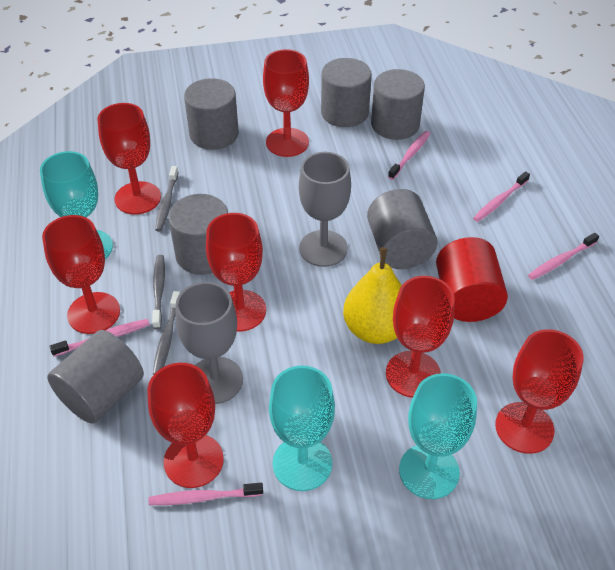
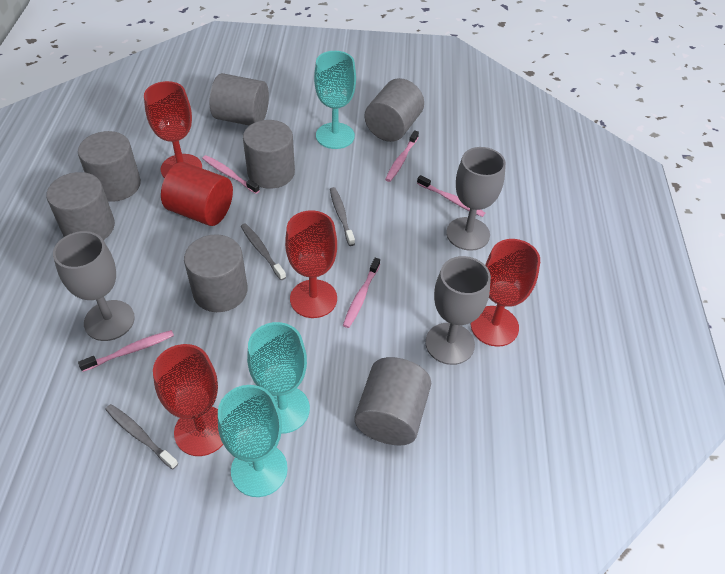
grey cylinder: [47,330,144,424] [169,194,228,275] [184,78,239,150] [321,58,372,127] [367,189,437,269] [371,69,425,140] = 6 -> [46,172,115,240] [78,131,141,202] [184,234,248,312] [209,73,269,126] [243,120,295,189] [354,357,431,446] [365,78,424,142] = 7
grey goblet: [175,282,243,404] [299,152,351,267] = 2 -> [53,231,135,341] [425,256,491,365] [446,147,506,251] = 3
red goblet: [42,215,120,334] [98,103,161,215] [147,363,224,488] [206,213,266,331] [263,49,309,157] [386,276,455,398] [495,329,584,454] = 7 -> [144,81,202,178] [153,344,223,456] [285,210,337,318] [471,239,540,347] = 4
yellow pear: [343,247,402,344] = 1 -> none = 0

